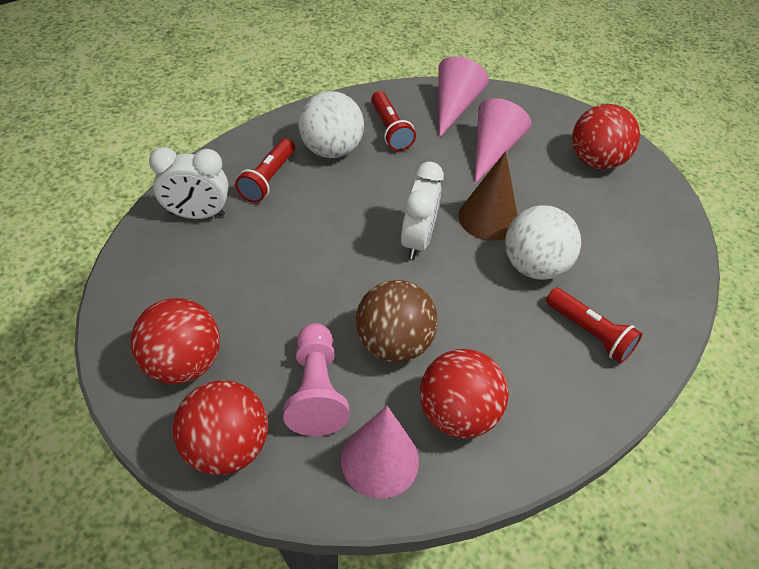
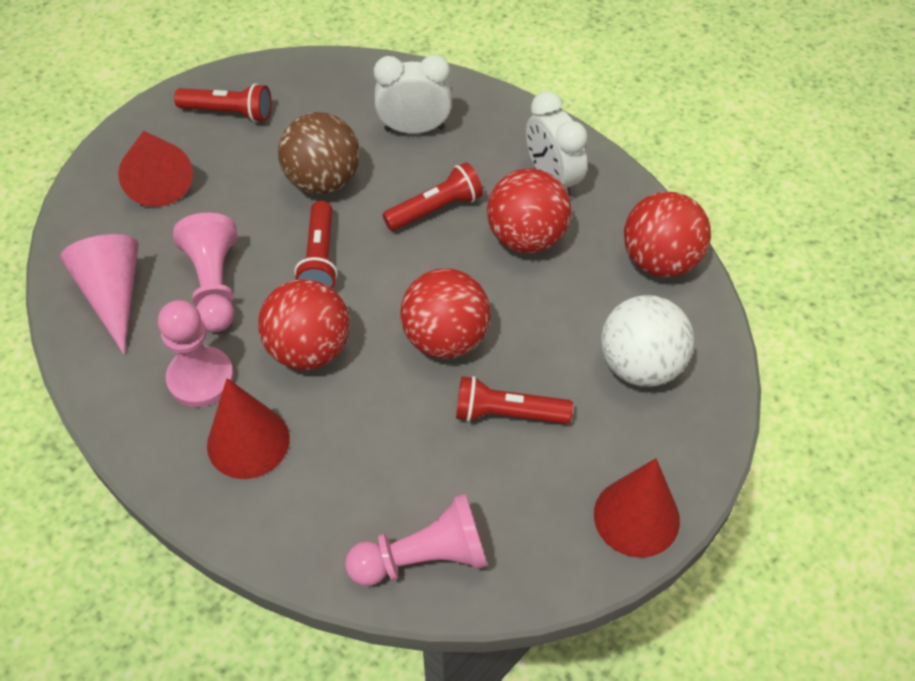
brown cone: [459,151,517,241] = 1 -> none = 0
pink cone: [341,406,419,499] [438,56,489,138] [474,98,531,184] = 3 -> [60,234,139,355] = 1
pink pawn: [283,323,350,436] = 1 -> [158,300,234,407] [173,213,237,332] [345,493,488,586] = 3
red cone: none = 0 -> [118,131,193,207] [207,378,290,479] [594,458,680,558] = 3
red flashlight: [235,138,295,203] [371,91,416,151] [546,288,642,363] = 3 -> [174,83,272,122] [295,201,338,289] [382,162,483,231] [456,376,573,424] = 4
white ball: [298,91,364,158] [505,205,581,280] = 2 -> [601,295,694,387] = 1

